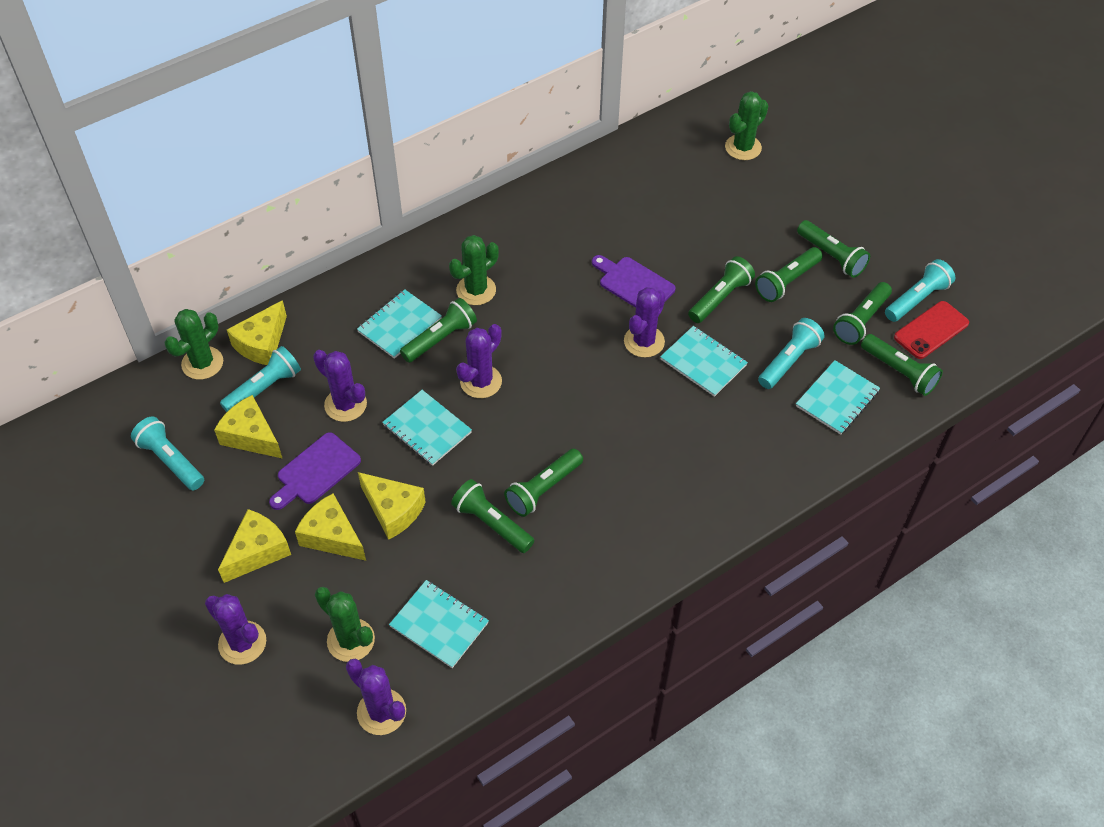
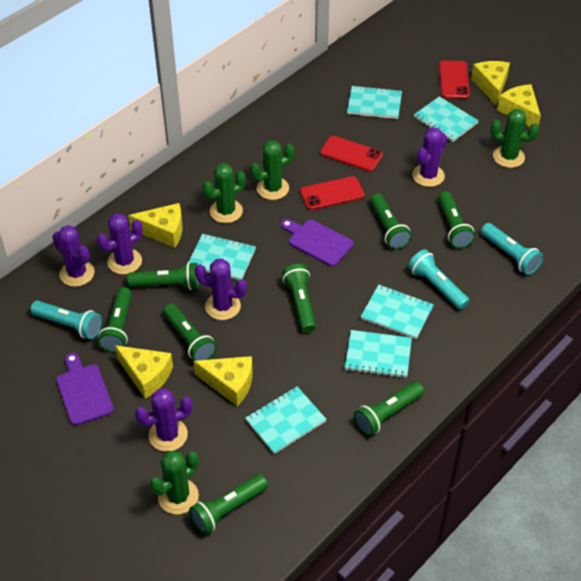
red phone: [894,301,969,359] = 1 -> [300,176,364,210] [320,136,383,172] [439,60,470,99] = 3
turquoise flashlight: [131,416,204,490] [220,346,301,412] [758,318,825,389] [885,259,955,322] = 4 -> [30,301,102,339] [408,249,470,310] [481,223,543,275] = 3
turquoise notebook: [357,289,442,359] [382,390,472,466] [389,580,489,668] [660,326,748,397] [796,360,880,435] = 5 -> [188,234,256,280] [245,386,327,454] [345,330,412,378] [347,86,402,119] [361,285,434,339] [414,96,479,142] = 6

